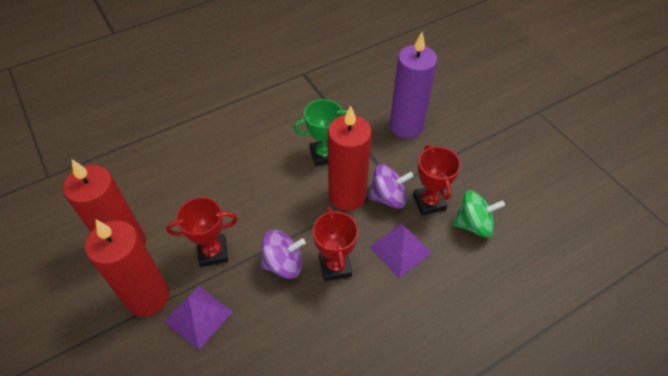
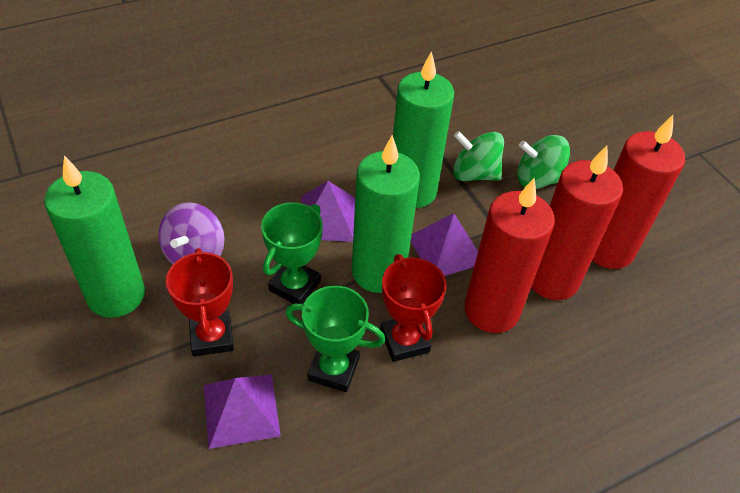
green candle: none = 0 -> [44,156,145,318] [352,135,420,293] [393,51,454,208] = 3
green spinning top: [453,190,505,238] = 1 -> [453,131,504,181] [517,135,570,189] = 2
green trophy: [294,99,348,167] = 1 -> [261,202,323,304] [286,286,385,392] = 2
purple candle: [390,32,437,139] = 1 -> none = 0
purple pyramid: [164,286,233,350] [370,223,432,278] = 2 -> [204,374,281,449] [301,181,355,242] [411,213,478,276] = 3
purple spinning top: [261,230,306,279] [368,164,414,209] = 2 -> [158,202,225,264] = 1
red trophy: [166,197,238,267] [313,207,358,281] [413,145,461,215] = 3 -> [166,248,234,357] [380,254,447,362] = 2

